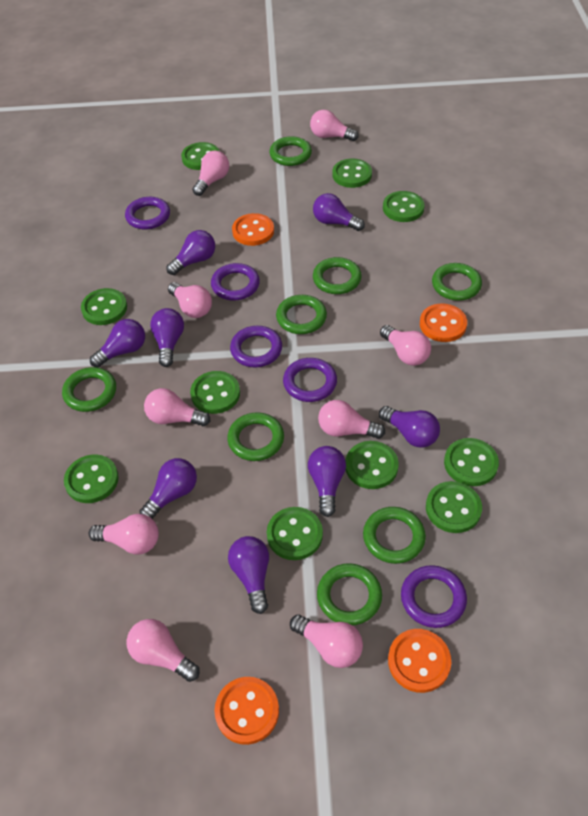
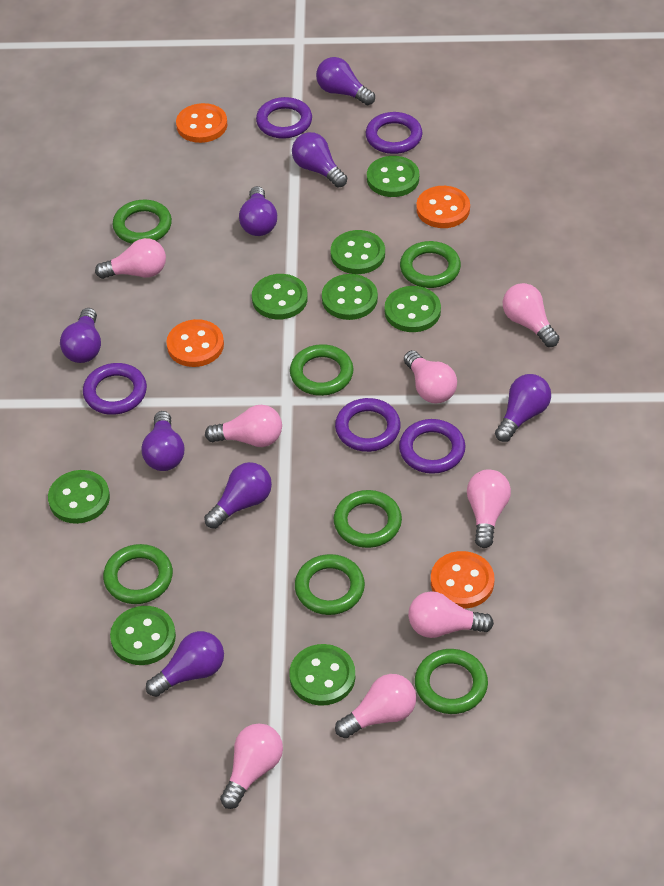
green button: [64,454,119,503] [81,288,127,325] [181,142,219,170] [190,371,240,414] [267,507,323,560] [332,159,372,188] [346,441,399,489] [383,191,425,222] [426,481,482,533] [444,438,499,486] = 10 -> [48,470,110,524] [110,606,176,665] [252,274,308,320] [289,644,355,706] [322,274,378,320] [330,230,385,274] [367,156,419,197] [385,286,441,332] = 8
green ring: [62,367,116,412] [227,412,284,461] [269,136,312,166] [276,295,327,334] [313,257,362,294] [317,563,382,625] [363,507,426,564] [432,263,482,301] = 8 -> [103,544,173,604] [113,200,172,244] [290,344,354,396] [295,554,365,615] [334,490,402,548] [400,241,461,288] [415,649,488,714] = 7
pink light bulb: [89,514,159,555] [127,619,200,682] [144,388,210,426] [168,282,212,318] [192,151,229,196] [290,615,363,668] [310,110,359,141] [318,400,385,439] [380,325,431,366] = 9 -> [95,238,166,279] [205,405,282,447] [220,723,283,809] [335,674,416,738] [404,350,457,404] [408,591,494,638] [467,470,511,548] [503,283,559,347] = 8

